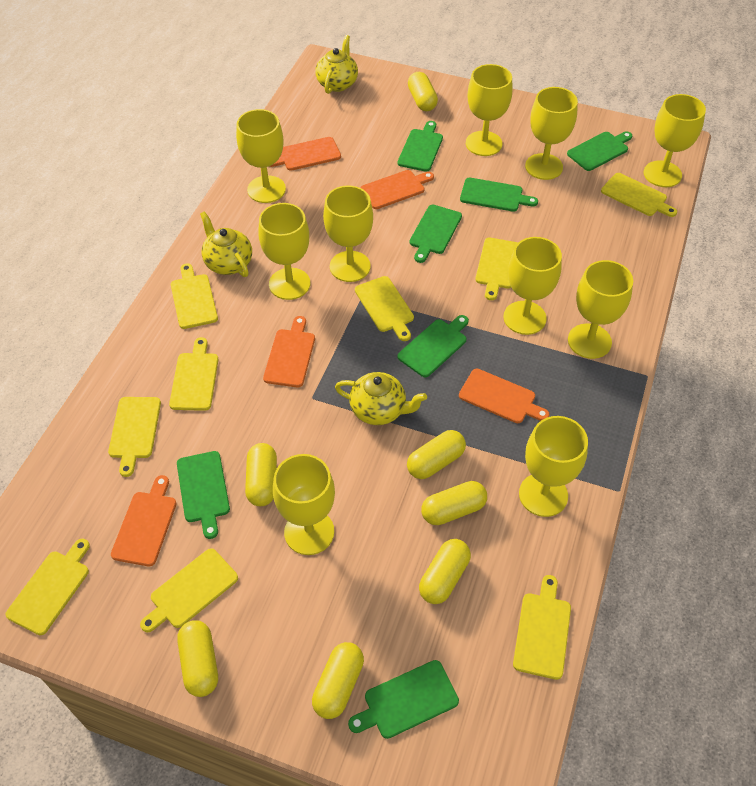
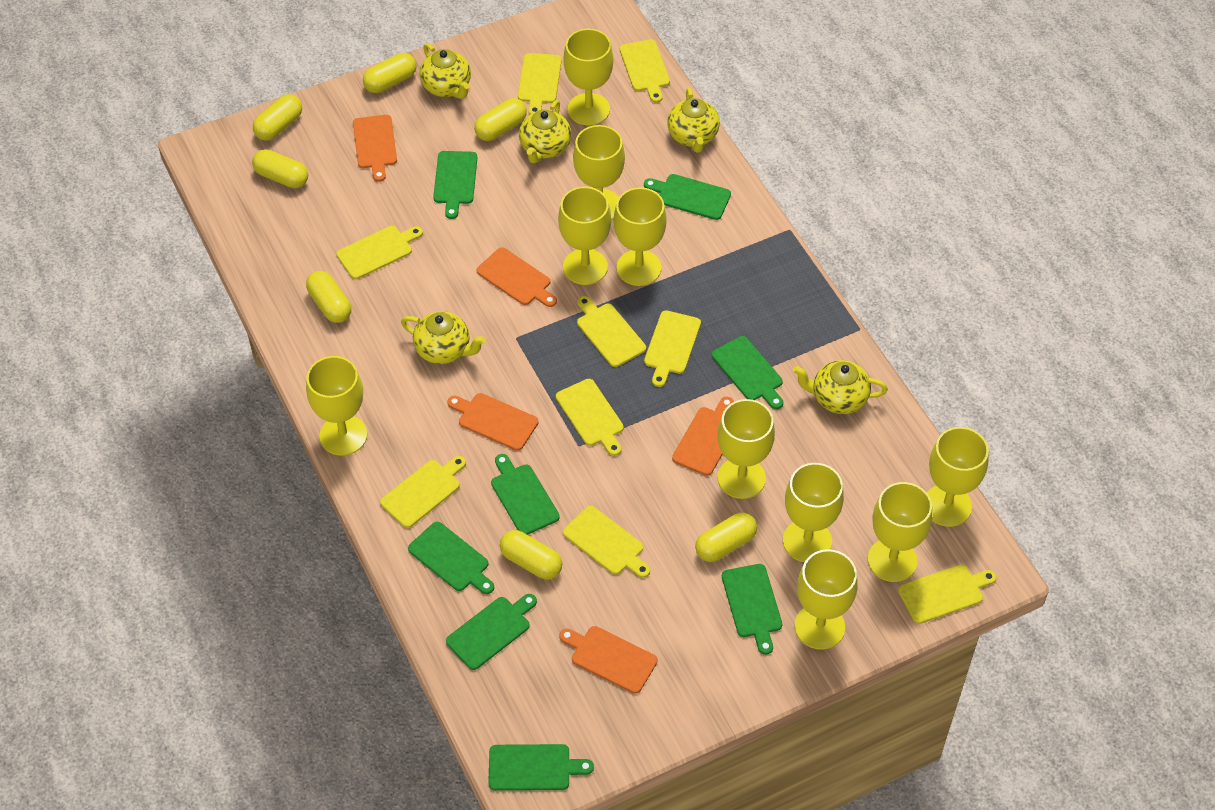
green cutting board: [177,451,230,539] [348,660,459,739] [397,315,469,377] [398,121,443,172] [410,205,462,263] [460,178,538,212] [567,131,632,171] = 7 -> [408,522,494,594] [433,151,477,219] [446,594,537,670] [488,744,594,791] [491,454,560,535] [644,174,731,220] [712,336,783,409] [722,564,782,655] = 8
yellow teapot: [200,211,252,277] [316,35,358,94] [335,372,427,425] = 3 -> [401,311,486,364] [420,43,471,99] [519,100,571,163] [667,88,720,153] [793,360,888,414] = 5

